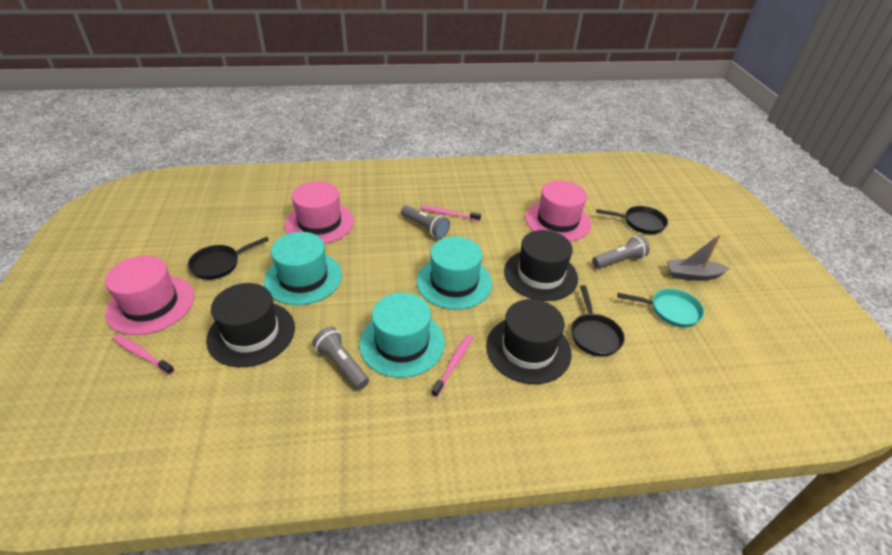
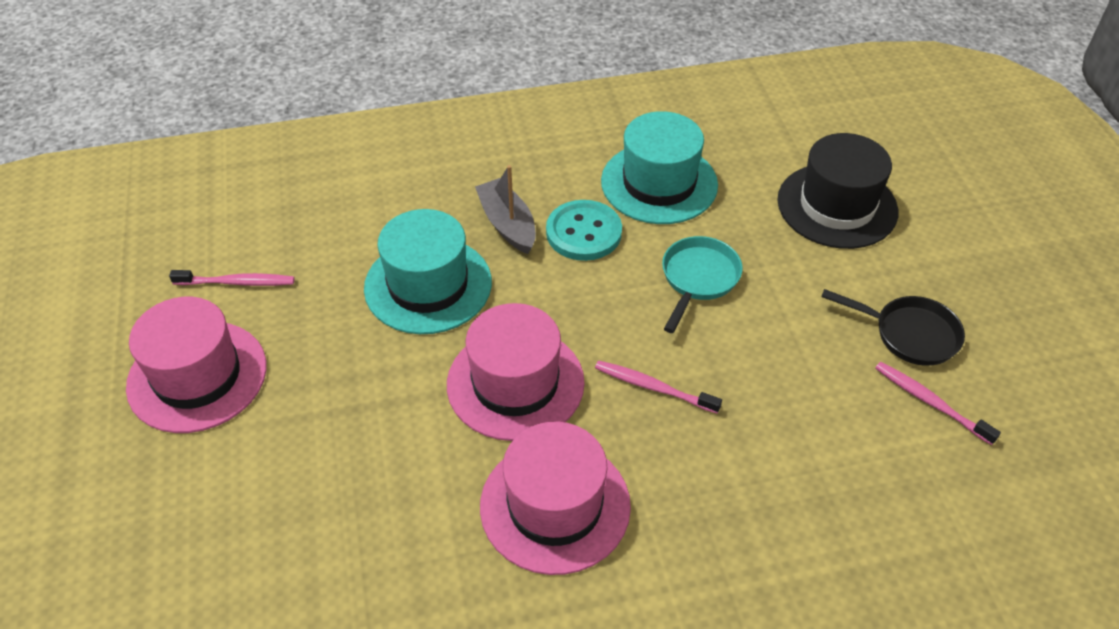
black hat: [206,283,295,367] [486,299,572,384] [504,230,578,301] = 3 -> [777,133,898,249] = 1
black pan: [188,237,269,280] [571,285,625,357] [596,206,668,234] = 3 -> [821,289,965,366] = 1
grey flashlight: [312,326,369,390] [401,205,450,238] [592,235,650,269] = 3 -> none = 0
turquoise button: none = 0 -> [546,200,622,261] = 1
turquoise hat: [264,232,342,305] [359,293,445,378] [417,237,492,310] = 3 -> [364,209,492,334] [601,111,718,224] = 2

